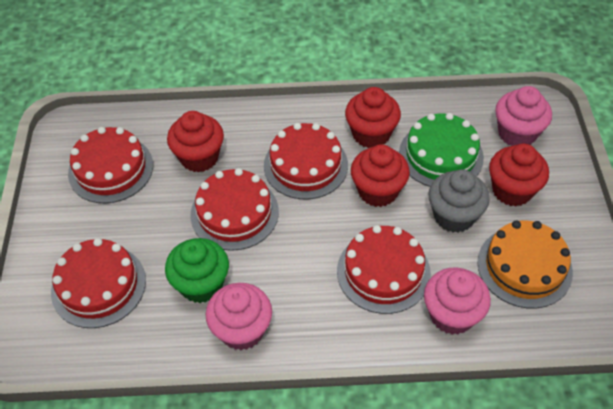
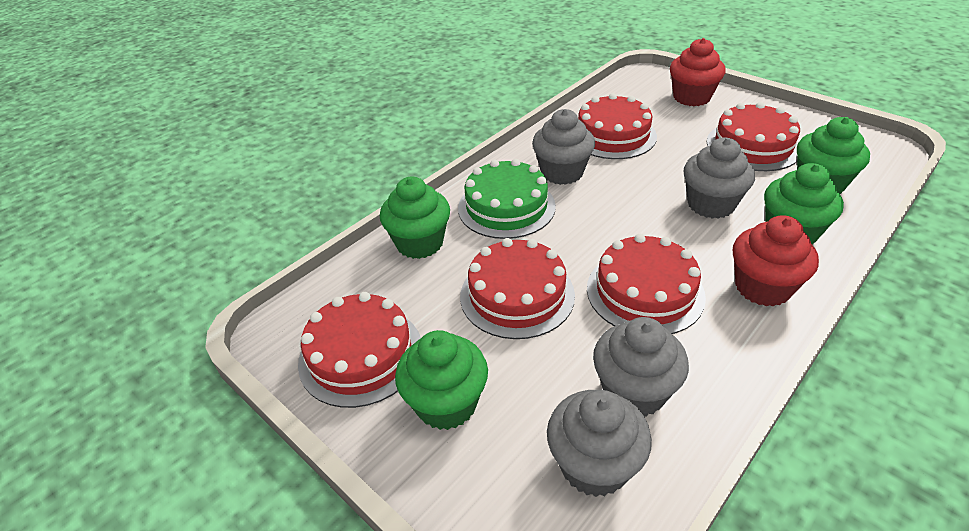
green cupcake: [165,238,229,303] = 1 -> [380,177,450,259] [395,330,488,430] [764,163,844,245] [797,117,870,194] = 4
grey cupcake: [428,169,490,233] = 1 -> [532,109,595,185] [547,390,652,497] [593,317,689,417] [684,138,755,219] = 4
orange cake: [477,220,573,308] = 1 -> none = 0
pink cupcake: [206,283,272,350] [424,267,491,335] [495,86,552,146] = 3 -> none = 0
red cupcake: [167,111,224,172] [345,87,401,148] [351,144,410,207] [489,144,549,206] = 4 -> [670,38,726,106] [733,215,819,307] = 2

